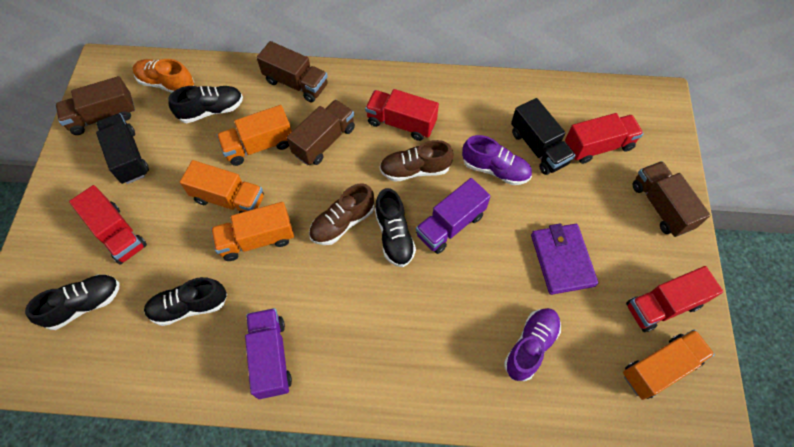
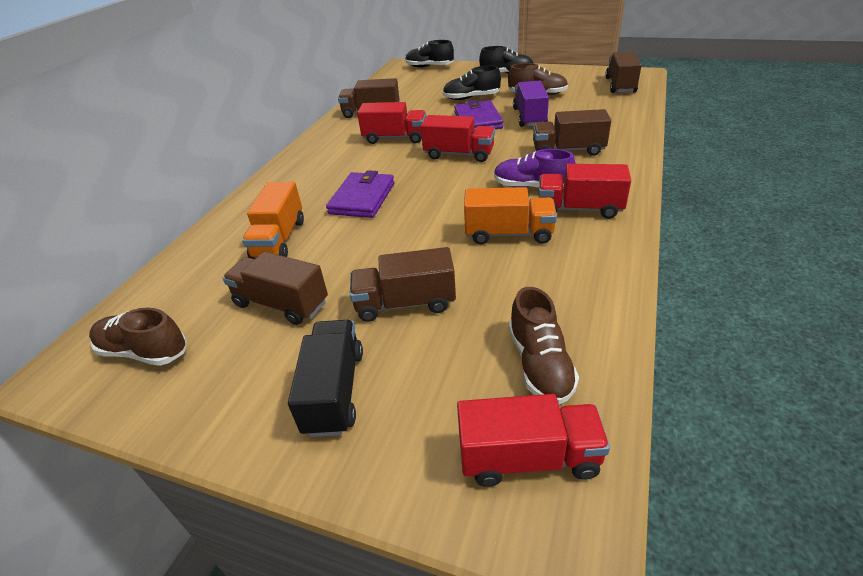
black shoe: [25,274,120,330] [144,277,227,326] [168,86,243,123] [375,188,416,267] = 4 -> [406,40,454,68] [443,66,501,100] [479,46,533,74] = 3
black truck: [96,113,149,184] [511,98,575,175] = 2 -> [288,320,363,437] = 1
brown shoe: [309,183,374,245] [380,140,453,182] = 2 -> [89,308,187,366] [508,63,568,95] [509,287,579,405] = 3
brown truck: [56,76,135,135] [257,41,328,102] [287,99,355,165] [633,161,711,237] = 4 -> [223,252,328,325] [338,78,400,118] [350,247,456,322] [533,109,611,156] [605,52,642,93] = 5
orange shoe: [133,59,194,93] = 1 -> none = 0
orange truck: [180,160,264,213] [211,202,294,261] [217,105,292,166] [623,329,715,400] = 4 -> [242,182,304,259] [464,187,557,245] = 2
purple shoe: [462,135,532,185] [504,308,561,381] = 2 -> [494,149,576,189] = 1
purple truck: [245,308,292,399] [416,178,491,254] = 2 -> [513,81,549,127] = 1
purple wallet: [531,223,598,295] = 1 -> [326,170,394,218] [454,100,503,130] = 2

